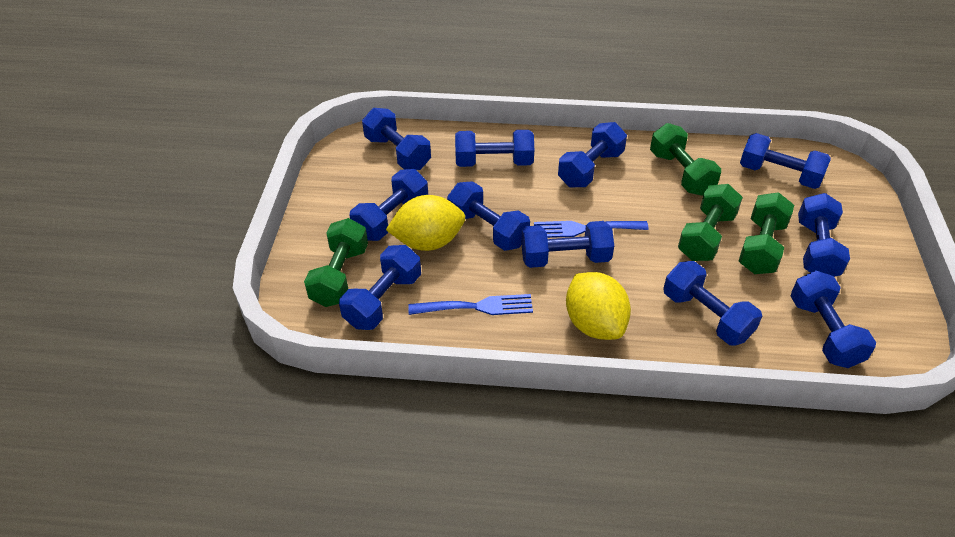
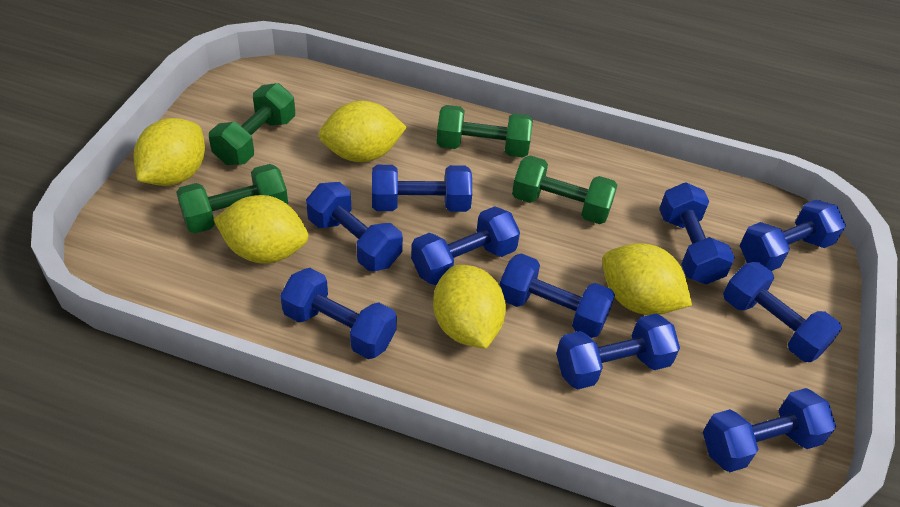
blue dumbbell: [339,245,421,330] [350,169,428,241] [362,108,431,170] [447,181,530,251] [455,130,534,167] [521,221,614,268] [558,122,627,187] [663,261,762,346] [740,133,831,189] [791,270,876,368] [798,193,850,277] = 11 -> [280,268,397,359] [306,182,403,271] [372,165,472,212] [411,206,520,285] [500,253,615,338] [556,314,680,389] [659,182,735,284] [703,388,836,472] [723,262,842,362] [739,200,846,271] = 10
blue fork: [408,294,533,315] [534,221,649,238] = 2 -> none = 0
yellow lemon: [386,195,465,251] [566,272,631,340] = 2 -> [134,118,205,186] [213,195,308,263] [318,101,407,162] [433,265,506,349] [602,243,692,315] = 5

